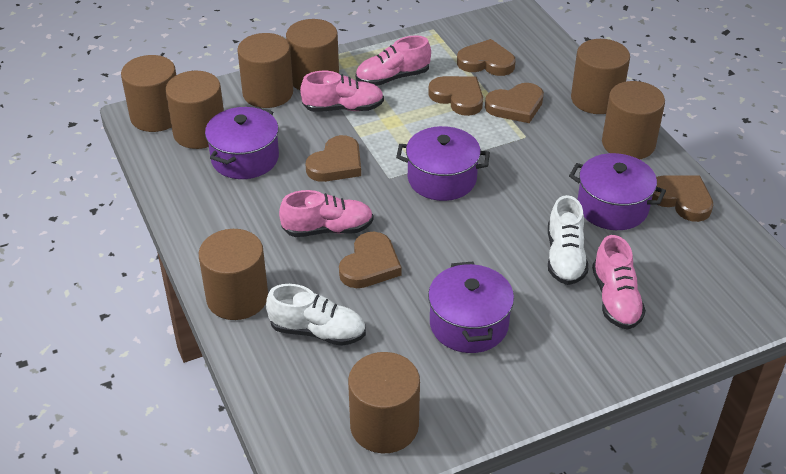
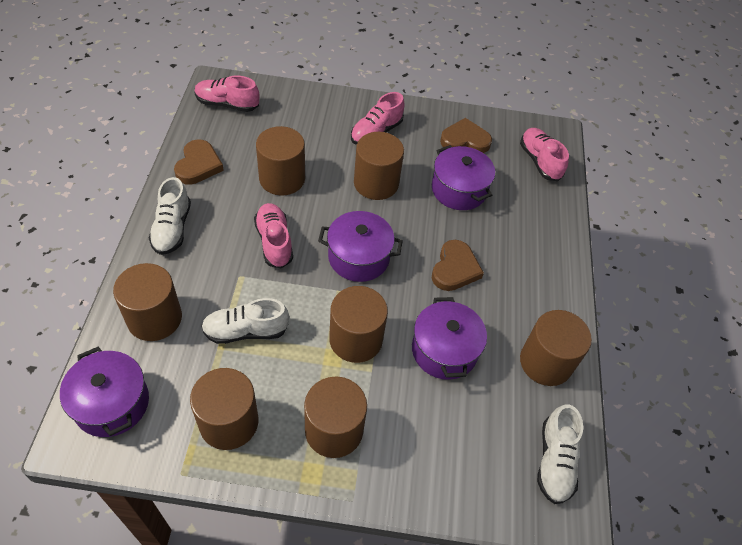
brown cylinder: [121,55,176,132] [165,71,224,149] [199,229,268,320] [237,33,293,108] [286,19,339,90] [348,352,420,453] [571,39,630,114] [602,81,665,160] = 8 -> [113,263,182,341] [190,368,258,450] [256,126,305,195] [304,376,367,458] [329,286,388,363] [354,132,404,200] [520,310,592,386] = 7
brown heart: [306,135,361,182] [339,232,401,288] [428,76,483,116] [457,39,516,76] [485,83,544,123] [652,175,713,222] = 6 -> [174,139,224,185] [432,240,484,291] [440,118,492,153] = 3
white shoe: [266,284,366,346] [548,195,588,285] = 2 -> [149,177,191,255] [201,298,289,344] [537,404,583,504] = 3

